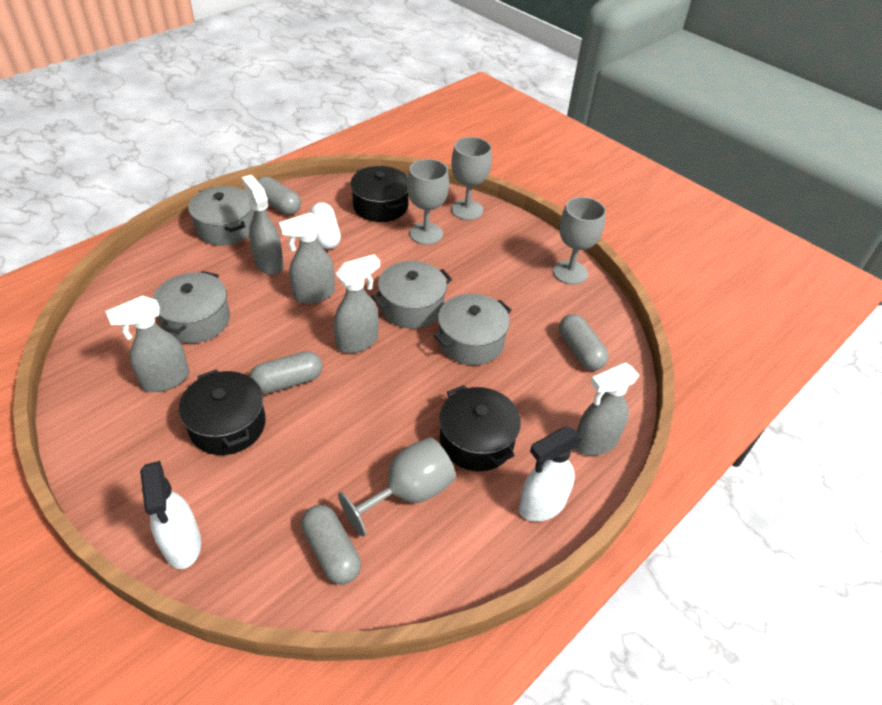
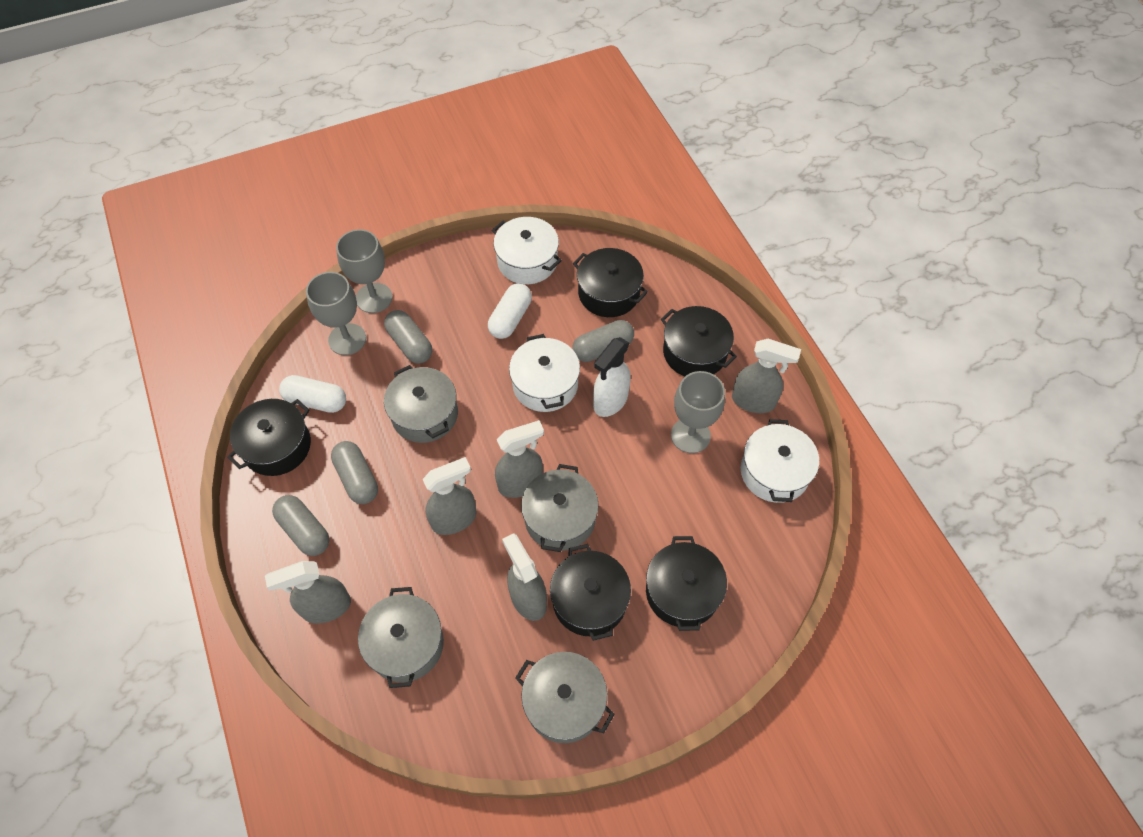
black pot: [179,369,266,455] [350,166,409,222] [439,385,521,471] = 3 -> [227,399,311,476] [550,544,631,641] [573,248,648,317] [646,536,727,631] [661,306,737,376] = 5
grey goblet: [338,437,456,537] [407,159,449,245] [451,137,492,220] [553,197,606,285] = 4 -> [306,272,366,355] [336,229,392,313] [671,371,725,453] = 3
white capsule: [310,202,341,249] = 1 -> [279,375,346,413] [488,283,532,339] = 2
white pot: none = 0 -> [492,217,562,284] [509,334,580,412] [740,419,819,503] = 3
white spray bottle: [140,461,201,569] [519,427,582,522] = 2 -> [593,337,631,417] = 1

